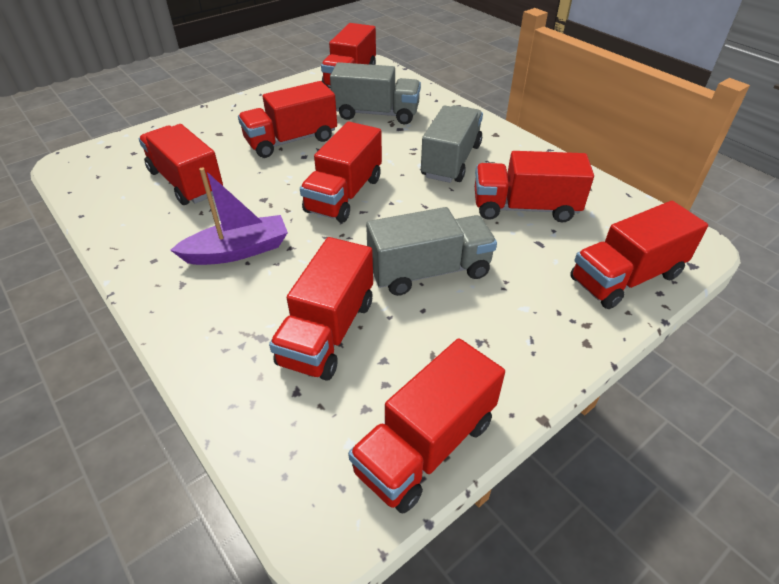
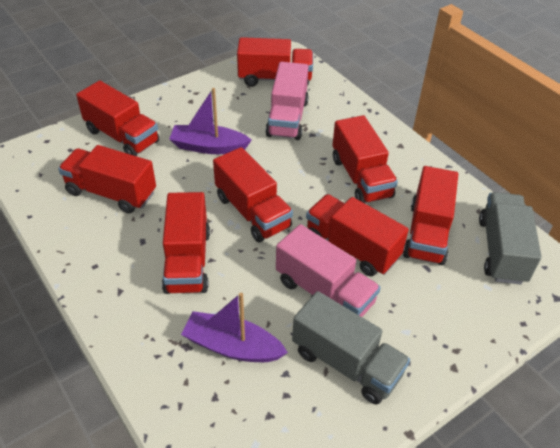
grey truck: [330,62,421,124] [366,207,497,296] [421,105,483,183] = 3 -> [292,291,410,405] [479,192,541,285] = 2
pink truck: none = 0 -> [265,62,309,140] [276,224,381,317] = 2
purple boat: [170,168,288,265] = 1 -> [169,88,252,154] [181,293,288,362] = 2

